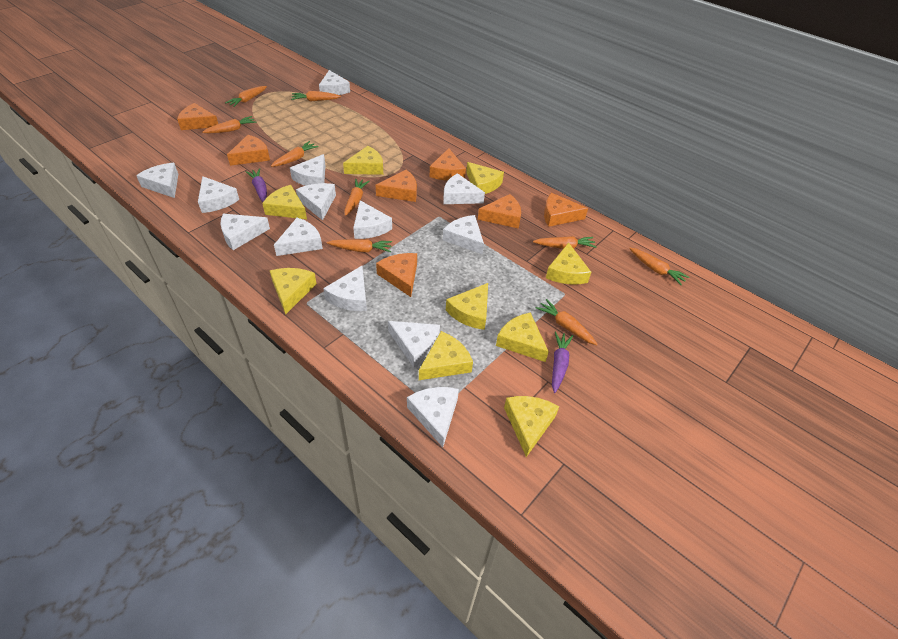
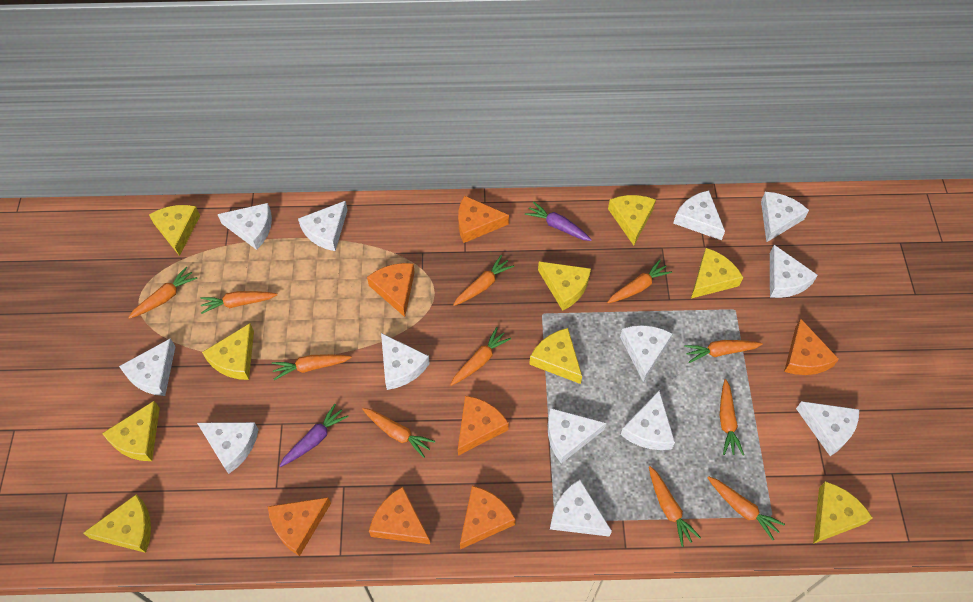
orange carrot: [202,116,257,134] [225,86,267,107] [271,141,319,167] [291,91,341,102] [327,239,392,252] [344,179,369,216] [533,236,596,249] [536,299,598,345] [629,248,689,285] = 9 -> [128,267,197,319] [200,291,277,314] [272,354,352,380] [362,408,435,458] [450,327,511,386] [453,255,514,306] [607,259,672,303] [649,466,701,547] [684,340,763,363] [707,476,785,540] [720,379,744,455] = 11

